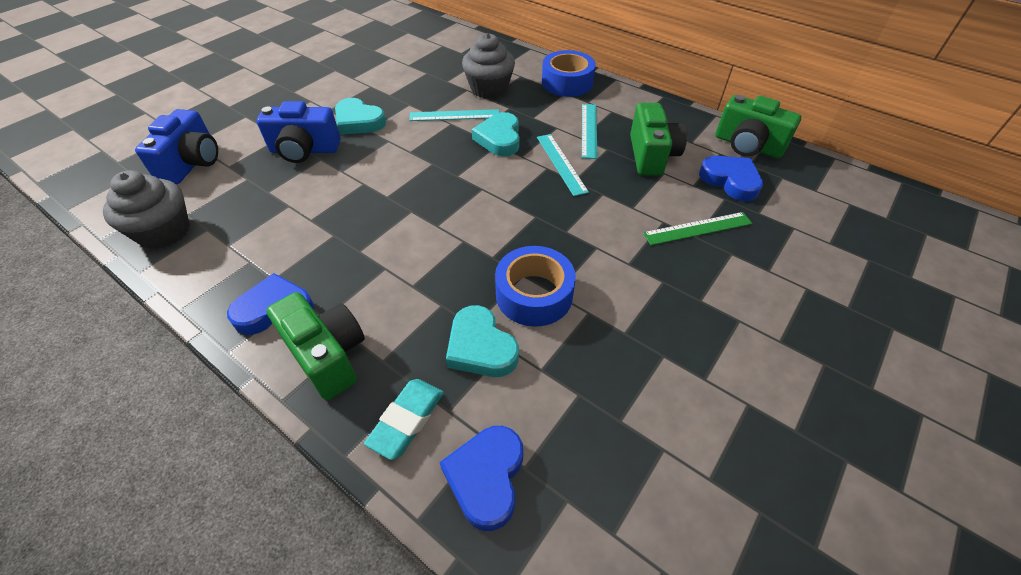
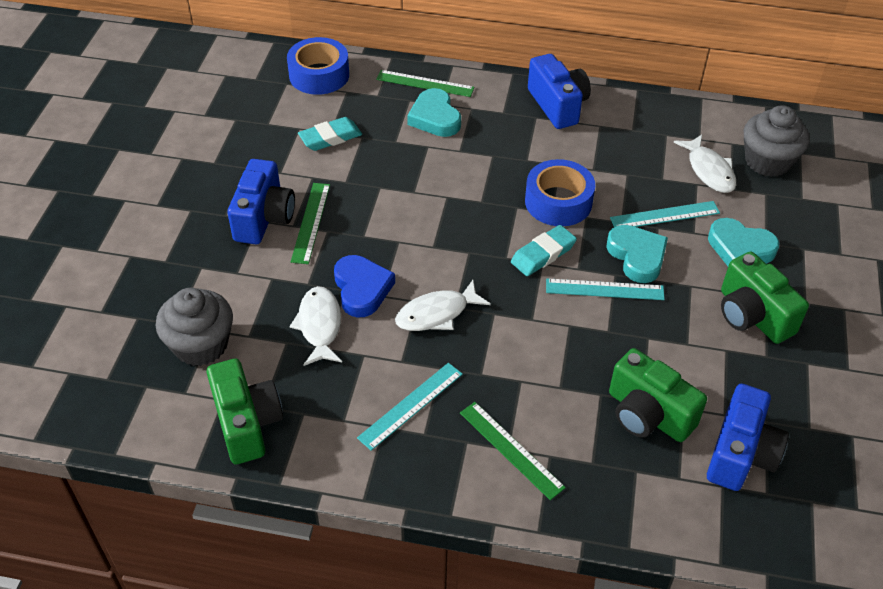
blue camera: [135,109,218,184] [257,101,341,163] = 2 -> [227,159,295,244] [528,54,591,129] [707,384,789,491] = 3
blue heart: [227,273,315,335] [439,426,523,531] [699,156,763,201] = 3 -> [334,255,395,318] = 1
green ruler: [643,212,752,245] = 1 -> [291,183,330,264] [376,70,474,97] [460,402,566,500] = 3
turquoise eraser: [364,379,444,460] = 1 -> [298,117,362,151] [511,225,577,276] = 2
white fish: none = 0 -> [289,286,342,366] [395,280,491,331] [674,134,736,193] = 3

